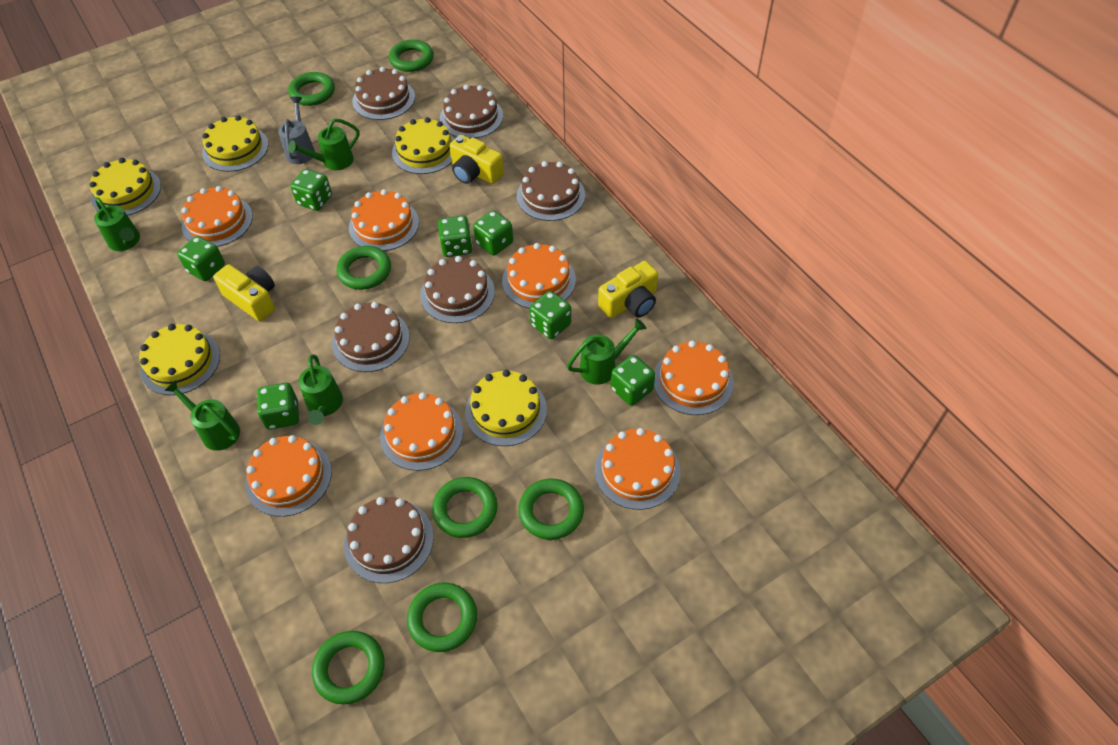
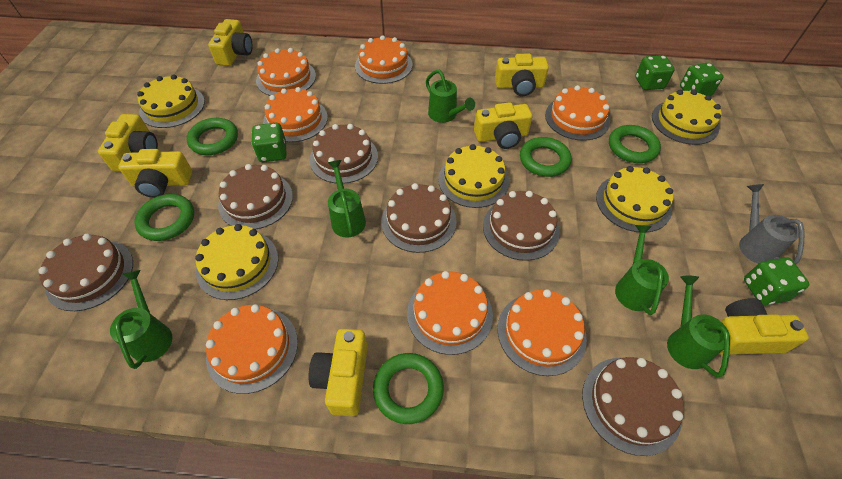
green dice: [177,236,225,281] [257,383,299,430] [290,169,332,211] [438,216,473,257] [473,210,513,256] [529,291,571,339] [611,355,655,406] = 7 -> [251,123,286,162] [635,55,675,90] [680,63,723,96] [744,257,809,305] = 4
green ring: [288,72,335,106] [312,631,385,704] [337,246,391,290] [389,40,434,72] [407,583,477,652] [432,477,497,538] [518,479,584,540] = 7 -> [134,194,194,241] [186,118,238,155] [373,353,444,424] [520,137,571,177] [609,125,661,163] = 5
yellow camera: [213,264,275,321] [449,135,504,184] [598,261,658,318] = 3 -> [98,114,158,172] [118,149,192,198] [208,19,253,66] [308,329,368,416] [474,102,532,149] [495,54,549,96] [719,298,809,355] = 7

